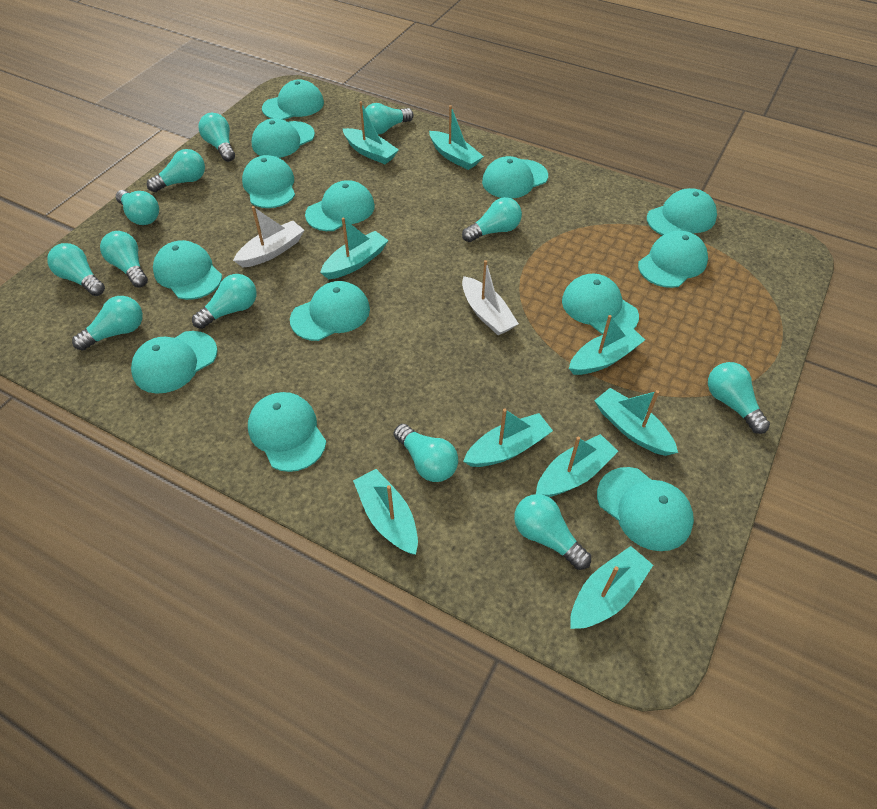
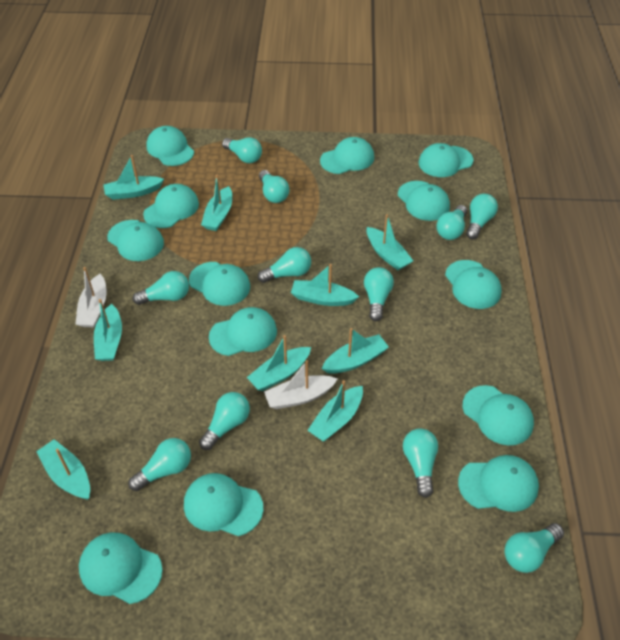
turquoise light bulb: [47,243,105,296] [72,296,143,351] [100,231,148,287] [116,190,159,225] [147,149,205,192] [192,274,256,329] [198,113,235,162] [365,103,414,134] [394,424,458,482] [462,197,522,242] [514,494,591,570] [708,362,770,434] = 12 -> [128,438,191,491] [133,271,189,305] [199,392,250,450] [222,137,262,163] [258,247,311,283] [259,170,289,203] [364,267,394,321] [403,429,438,498] [437,205,467,240] [466,194,498,239] [504,523,564,573] = 11

